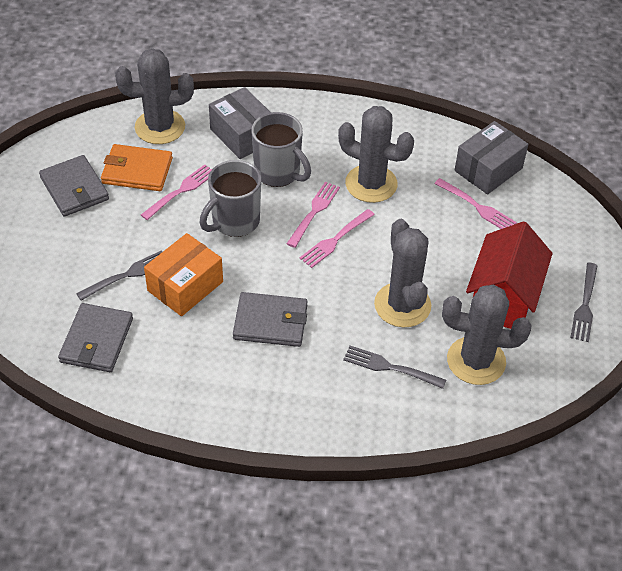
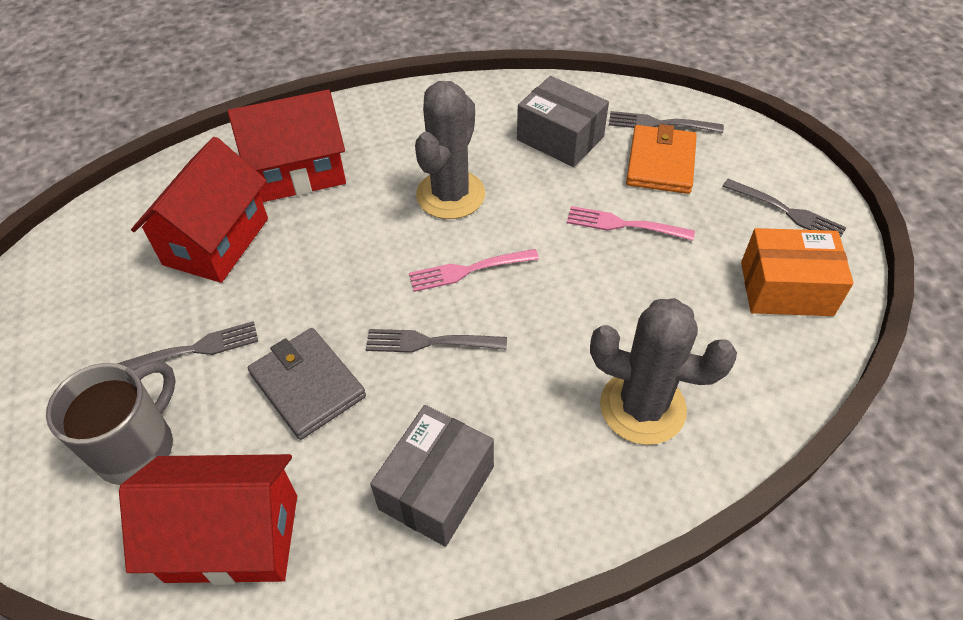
grey cactus: [115,48,194,144] [338,106,414,203] [374,219,431,328] [442,284,531,385] = 4 -> [415,81,485,219] [590,298,737,445] = 2
grey fork: [76,250,162,301] [343,346,446,389] [570,263,598,342] = 3 -> [117,321,258,370] [366,329,507,353] [609,111,724,133] [722,179,847,238] = 4
grey mug: [199,160,261,237] [251,112,311,187] = 2 -> [46,361,176,485] = 1
grey wallet: [39,155,109,217] [58,303,133,372] [233,292,308,347] = 3 -> [248,328,366,440] = 1
pink fork: [141,164,212,220] [286,182,340,248] [299,209,375,268] [434,178,517,229] = 4 -> [409,249,539,292] [567,206,695,241] = 2
red house: [466,221,553,329] = 1 -> [119,454,297,585] [131,137,268,283] [228,90,346,202] = 3

